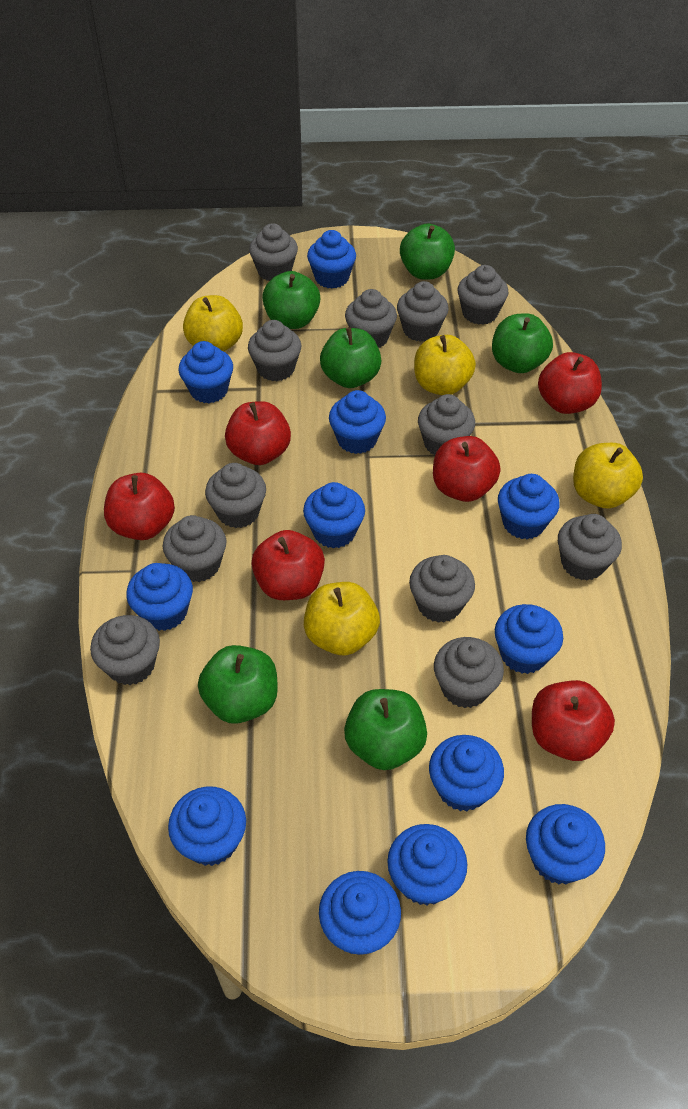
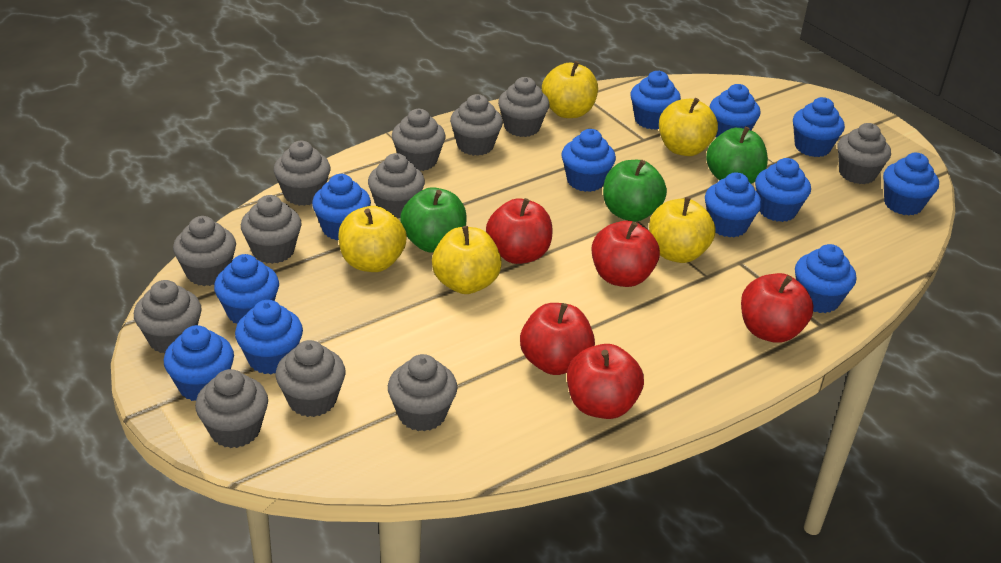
green apple: [198,645,278,724] [262,271,320,329] [320,327,381,388] [344,689,427,770] [400,224,455,279] [492,313,553,373] = 6 -> [400,187,467,253] [603,160,667,222] [706,126,768,184] = 3
red apple: [104,473,175,540] [225,401,291,465] [251,530,325,600] [433,436,501,502] [532,680,615,761] [538,352,602,414] = 6 -> [486,198,552,264] [520,303,595,375] [567,344,644,419] [592,221,660,287] [741,273,814,343] = 5
yellow apple: [183,295,243,351] [304,582,380,655] [414,335,476,395] [573,443,643,508] = 4 -> [338,206,407,272] [432,226,502,294] [542,61,598,118] [649,197,716,263] [659,98,718,156] = 5

